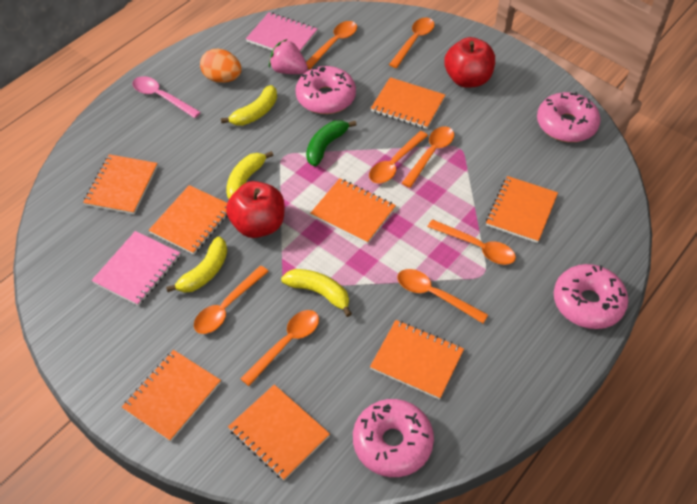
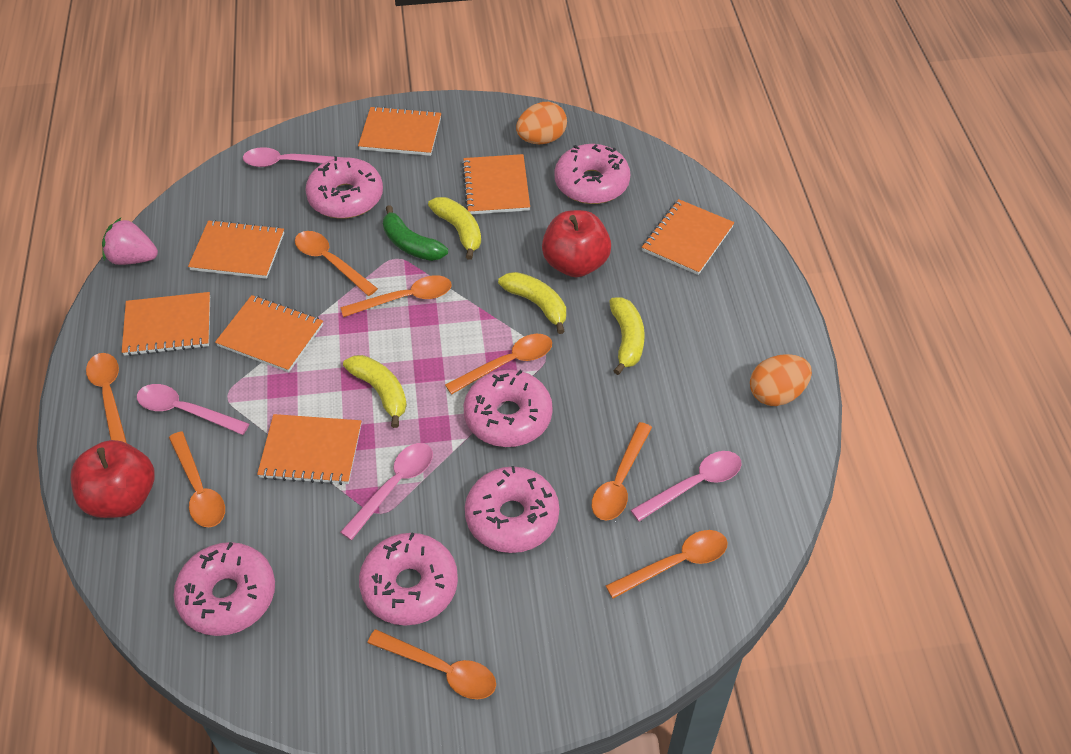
orange egg: [200,49,242,83] = 1 -> [516,102,567,144] [750,354,812,406] = 2
orange notebook: [83,154,158,214] [122,350,221,442] [149,185,227,255] [228,384,330,481] [311,178,396,244] [370,320,464,400] [371,77,445,129] [486,176,558,243] = 8 -> [122,292,210,356] [188,220,284,279] [215,295,323,372] [257,414,361,485] [358,106,441,156] [462,154,530,214] [642,199,735,275] = 7
pink donut: [296,66,356,114] [353,399,434,477] [537,92,601,142] [554,264,628,329] = 4 -> [174,542,275,636] [305,156,383,219] [359,532,458,626] [464,370,553,447] [465,466,559,553] [554,144,630,204] = 6
pink notebook: [92,231,180,306] [246,12,317,52] = 2 -> none = 0
pink spoon: [132,76,201,118] = 1 -> [137,384,249,435] [243,147,344,167] [340,443,433,540] [631,451,741,521] = 4

